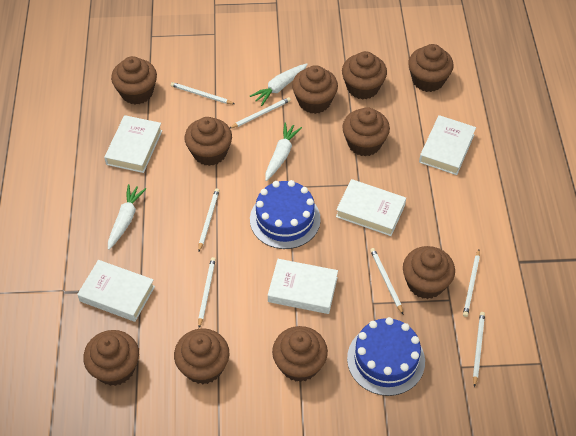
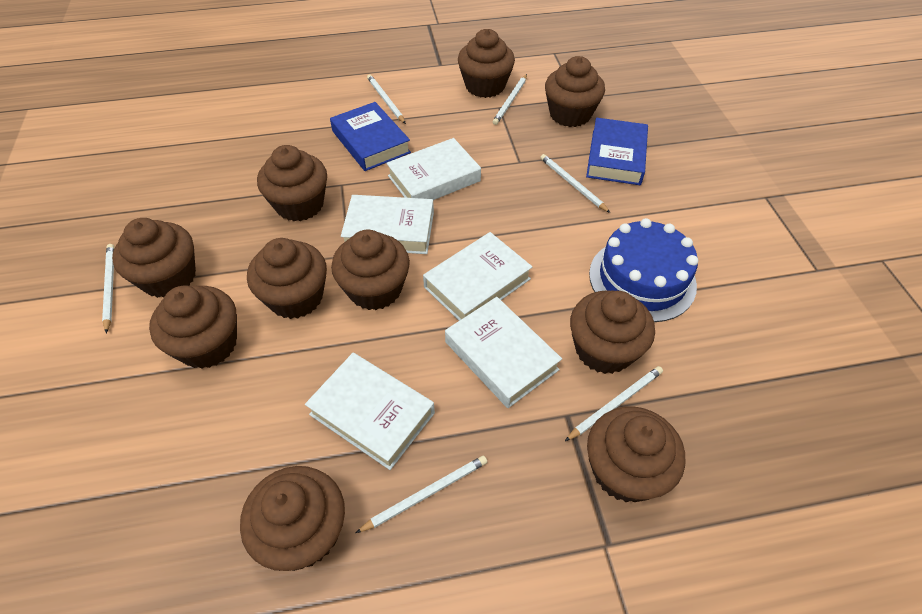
blue book: none = 0 -> [330,102,411,171] [586,118,648,185] = 2
blue cake: [250,180,321,249] [347,317,425,396] = 2 -> [589,218,698,322] = 1
white carrot: [108,184,146,250] [250,64,308,106] [265,123,302,181] = 3 -> none = 0
white pencil: [171,82,234,104] [198,188,219,251] [198,257,216,328] [230,97,291,129] [370,248,403,314] [463,250,480,317] [473,312,485,387] = 7 -> [102,244,115,333] [356,455,487,533] [367,75,406,124] [493,74,527,125] [540,154,610,213] [565,366,663,441] = 6

